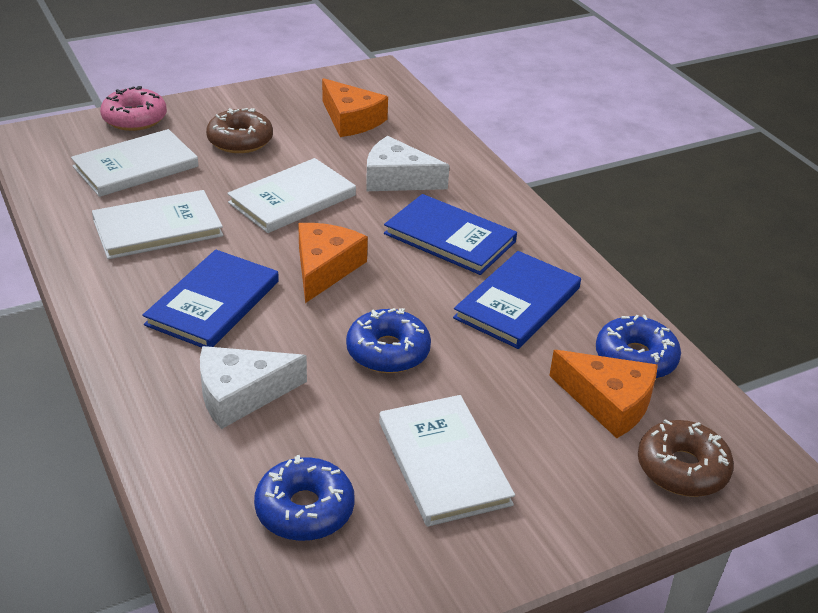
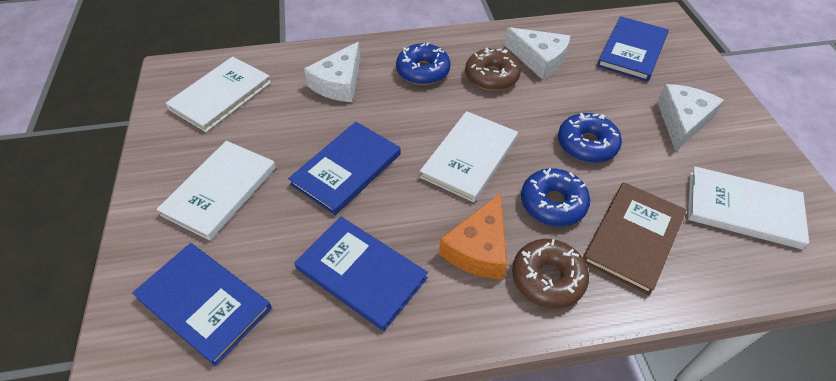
blue book: [142,250,279,348] [384,194,517,275] [453,251,581,349] = 3 -> [132,243,272,366] [288,122,401,215] [294,216,428,331] [597,16,669,82] = 4
brown book: none = 0 -> [583,182,687,296] = 1
orange cheese: [298,223,368,303] [322,78,388,137] [549,350,658,438] = 3 -> [439,193,507,280] = 1
pink donut: [100,86,167,131] = 1 -> none = 0
white cheese: [200,346,307,429] [366,136,450,191] = 2 -> [304,42,360,102] [505,27,570,80] [657,84,724,152] = 3

